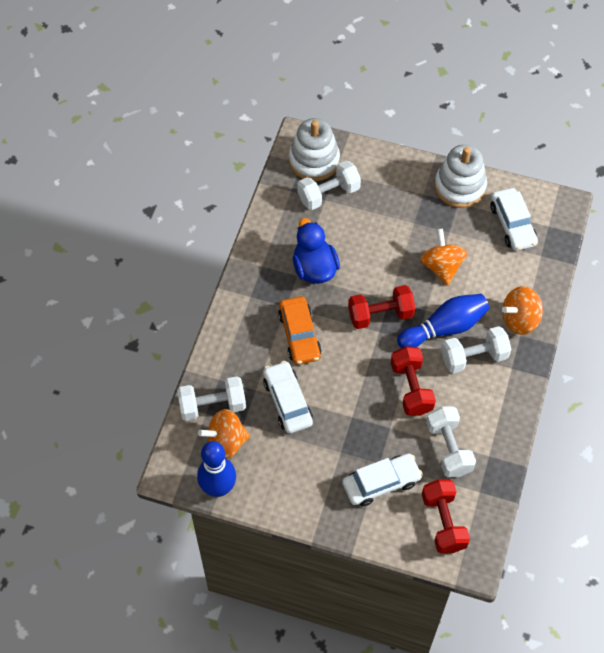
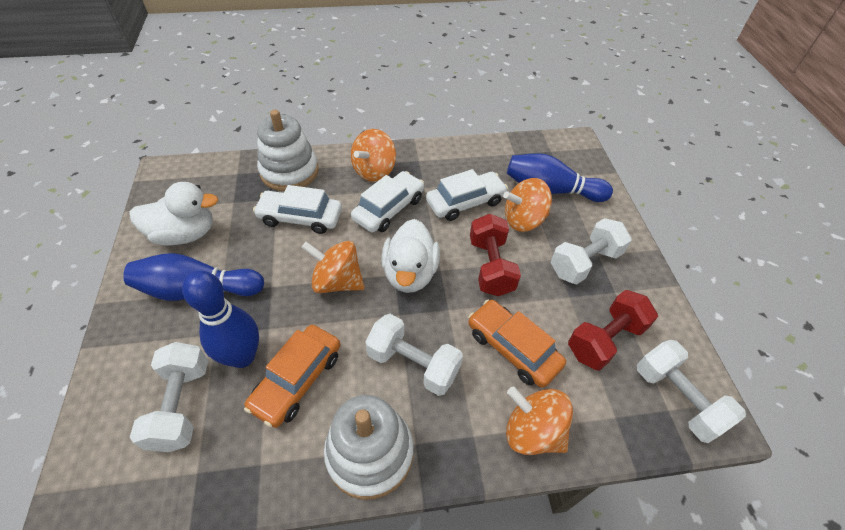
blue bowling pin: [197,441,236,497] [397,294,489,348] = 2 -> [123,253,264,301] [182,271,259,368] [507,153,613,202] = 3
blue duck: [293,218,340,284] = 1 -> none = 0
orange car: [278,296,322,365] = 1 -> [244,325,340,428] [468,299,566,388] = 2
orange spinning top: [198,409,250,459] [420,228,467,285] [502,286,543,335] = 3 -> [301,241,365,293] [351,129,396,182] [503,178,552,232] [506,387,573,455] = 4
red dumbbell: [348,285,416,329] [391,346,436,416] [422,479,470,554] = 3 -> [470,214,521,296] [568,290,658,371] = 2
white duck: none = 0 -> [129,182,218,246] [381,219,440,293] = 2

